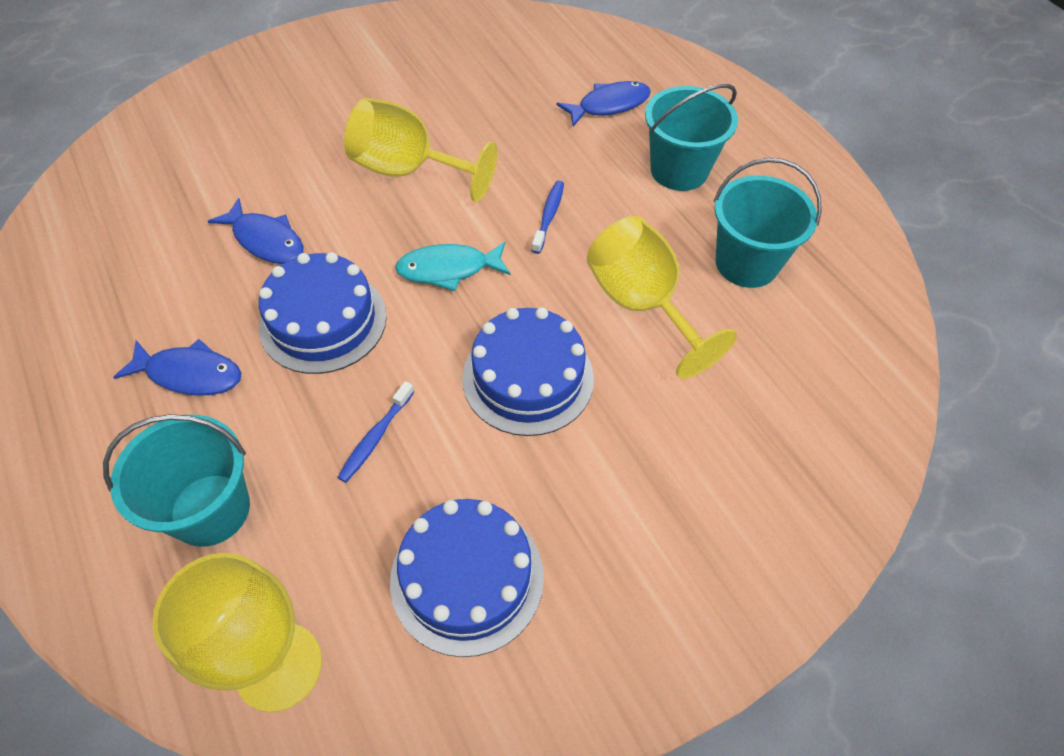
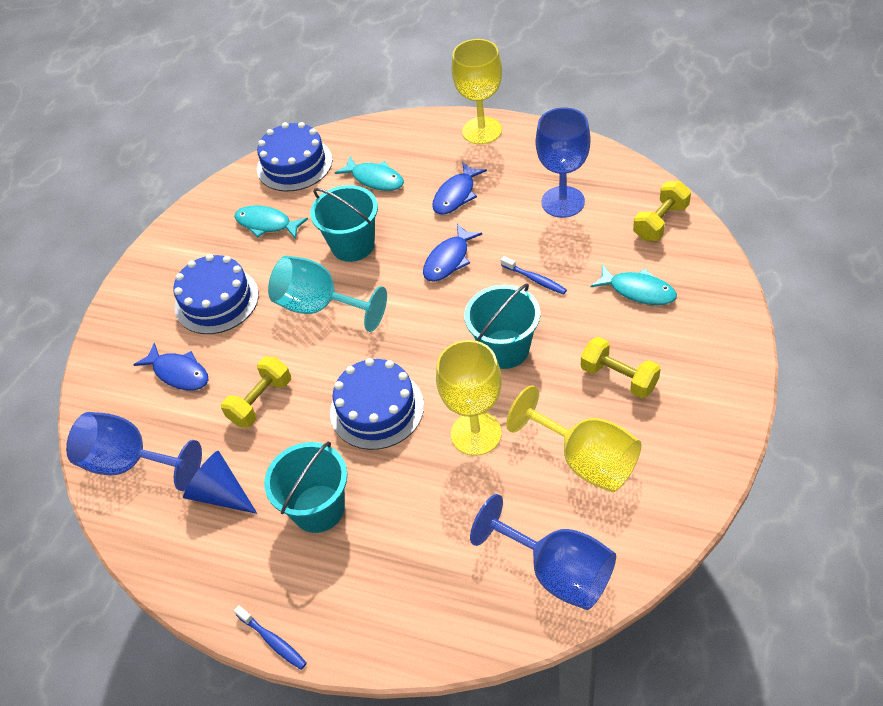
blue cone: none = 0 -> [183,451,257,514] = 1
blue goblet: none = 0 -> [66,412,202,491] [470,494,616,610] [536,108,590,218] = 3
turquoise fish: [395,242,510,291] = 1 -> [234,206,308,239] [335,156,404,191] [590,265,677,305] = 3
turquoise goblet: none = 0 -> [268,255,387,332] = 1
yellow dumbbell: none = 0 -> [221,357,291,428] [581,337,661,398] [633,181,691,241] = 3

